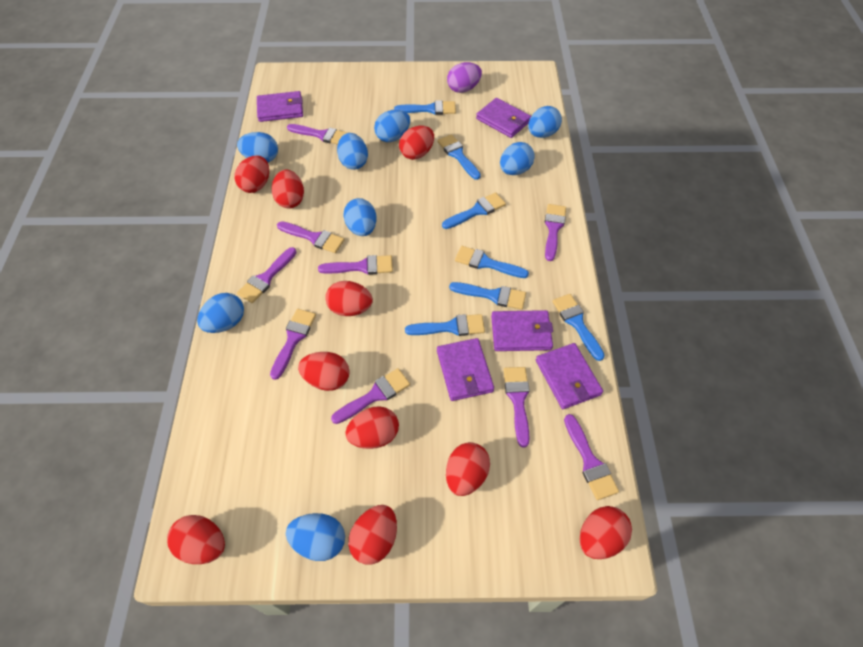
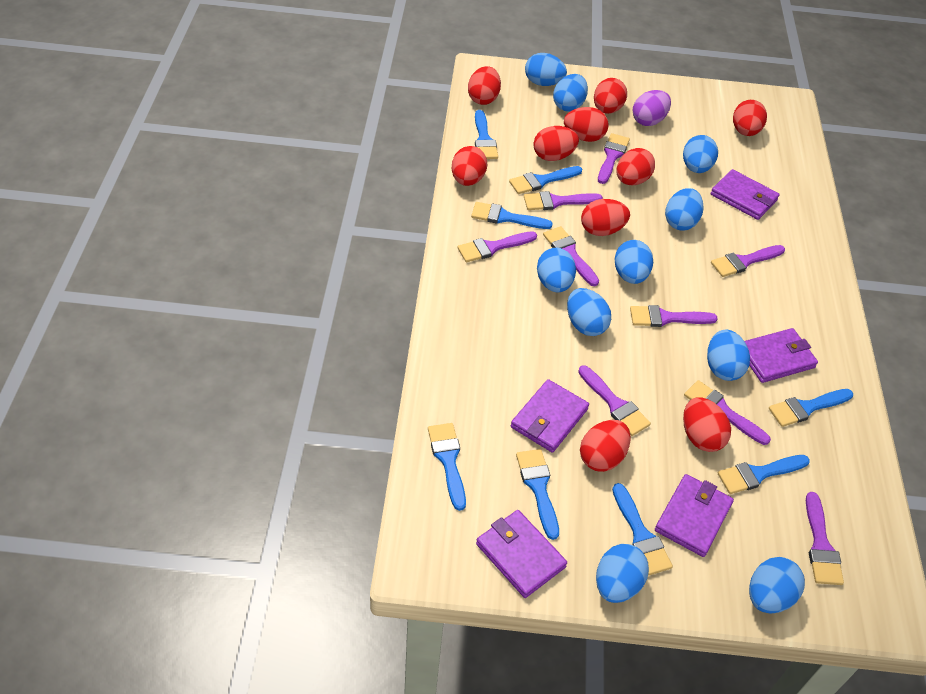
blue brush: [394,100,456,115] [405,314,485,336] [437,134,481,180] [442,192,506,229] [449,282,526,310] [455,246,529,278] [552,294,605,361] = 7 -> [428,423,466,511] [471,202,553,229] [475,110,498,159] [509,166,582,194] [516,449,559,540] [612,483,673,576] [718,455,810,494] [769,389,853,427] = 8
blue egg: [197,293,244,333] [237,132,278,162] [286,513,345,561] [337,133,368,170] [343,198,377,236] [374,109,410,142] [500,142,535,175] [528,106,562,138] = 8 -> [525,53,567,86] [537,248,576,292] [553,74,588,112] [567,288,611,336] [596,544,649,603] [615,240,653,284] [665,188,704,231] [683,135,718,173] [707,329,750,381] [749,557,805,614] = 10

